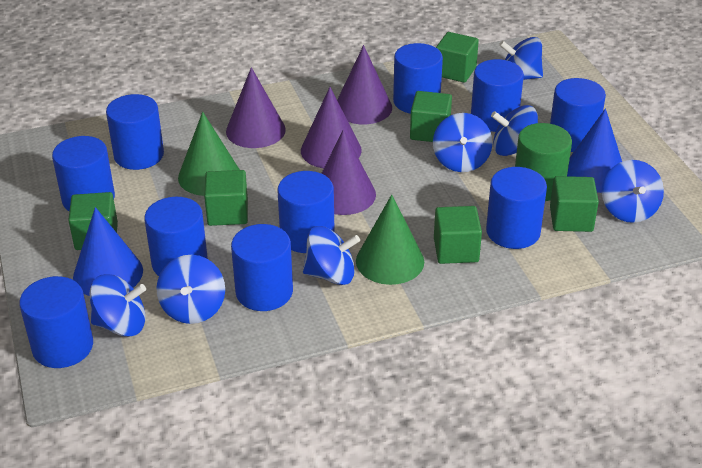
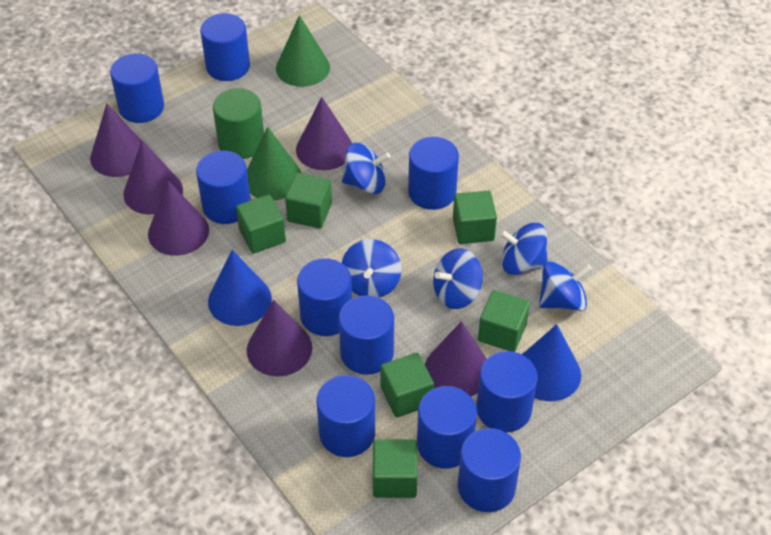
blue spinning top: [89,274,146,337] [156,255,225,324] [303,226,360,285] [433,113,493,172] [491,105,538,156] [499,37,543,80] [602,160,664,223] = 7 -> [342,143,391,194] [342,239,401,298] [433,249,483,309] [499,223,548,275] [539,261,592,311] = 5
purple cone: [226,67,286,148] [301,87,362,168] [321,129,376,215] [337,45,392,124] = 4 -> [90,104,142,177] [123,140,183,214] [148,181,209,256] [247,300,312,376] [296,97,352,170] [425,321,487,396] = 6

